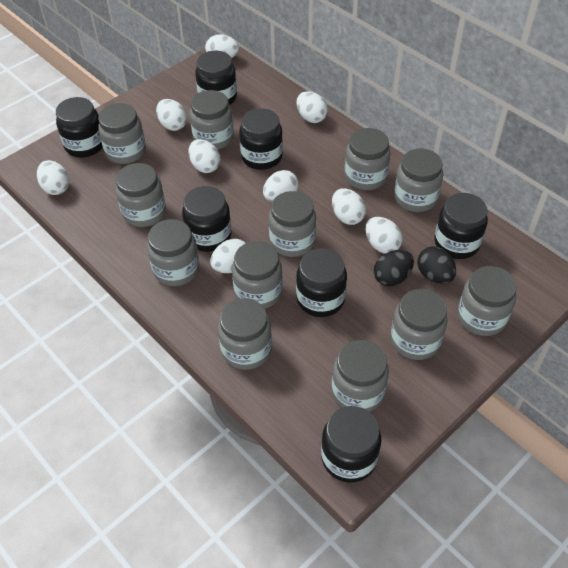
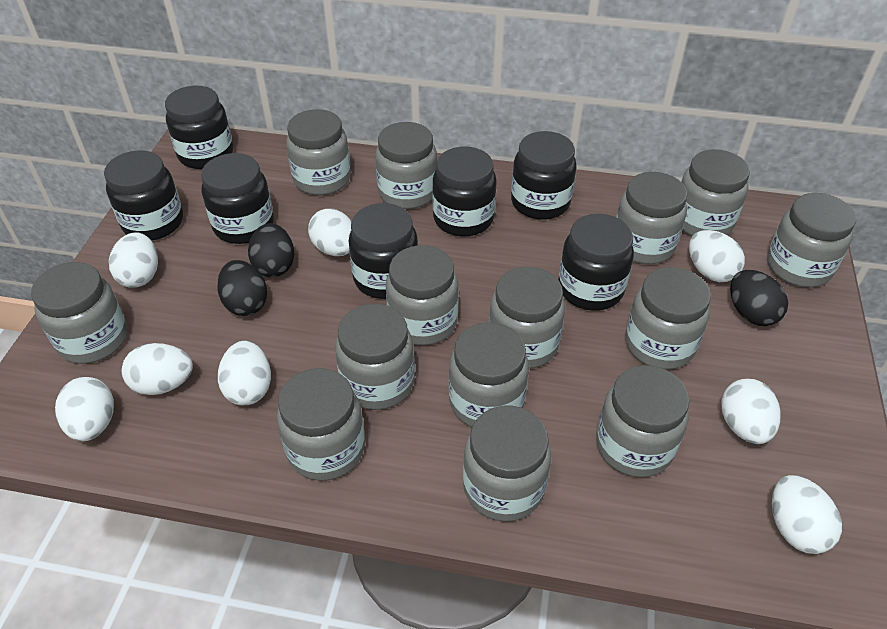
black egg: [374,250,414,286] [417,246,456,284] = 2 -> [217,260,267,316] [248,223,294,277] [730,270,788,326] = 3
grey jar: [98,103,146,164] [116,163,166,227] [147,219,199,286] [190,90,234,150] [218,298,272,370] [232,241,283,309] [269,191,316,257] [332,340,389,412] [345,128,391,190] [391,289,448,360] [394,148,443,212] [458,266,517,336] = 12 -> [31,262,128,364] [277,368,365,481] [286,109,351,196] [335,304,415,410] [375,122,437,209] [386,245,459,346] [449,322,529,427] [463,406,551,522] [489,266,565,369] [596,365,689,477] [616,172,688,264] [625,267,711,369] [681,149,750,236] [767,193,856,288] = 14
white egg: [37,160,70,195] [156,99,187,131] [189,139,220,173] [205,34,239,58] [210,239,246,273] [263,170,299,202] [296,91,328,123] [332,188,366,225] [366,217,403,254] = 9 -> [55,377,114,441] [109,232,158,288] [122,343,193,395] [218,341,271,406] [308,209,351,256] [689,230,745,282] [721,379,781,444] [772,475,842,554] = 8

